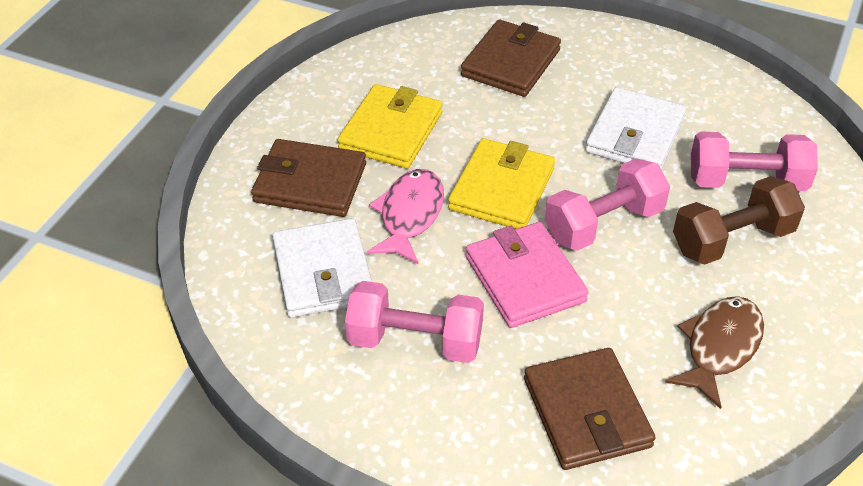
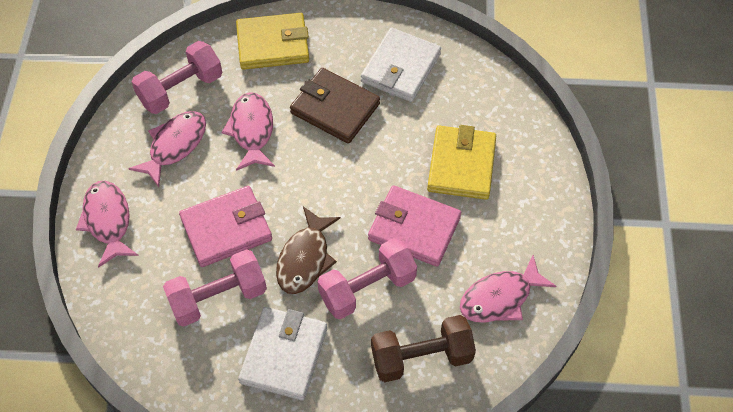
brown wallet: [251,139,366,217] [461,20,561,97] [524,348,656,470] = 3 -> [290,68,380,144] = 1
pink fish: [366,169,444,265] = 1 -> [76,181,139,268] [128,111,206,187] [221,92,275,171] [460,255,557,322] = 4
pink wallet: [466,222,589,328] = 1 -> [179,186,272,267] [368,185,461,267] = 2

